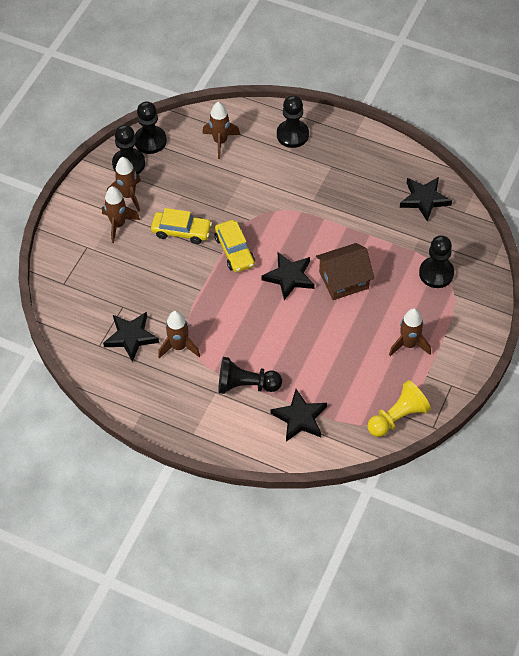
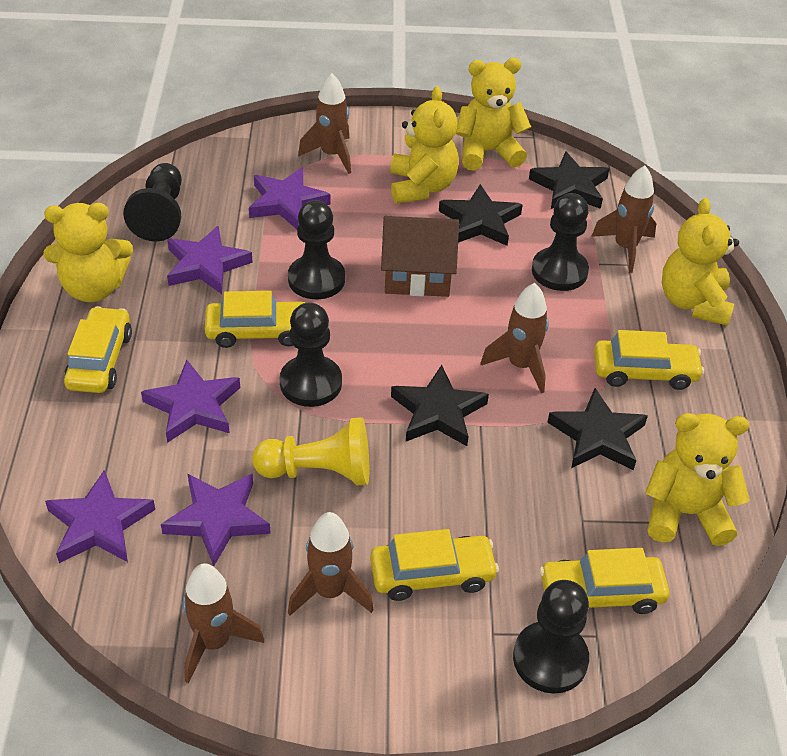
purple star: none = 0 -> [45,470,155,563] [141,360,240,443] [161,474,271,566] [167,226,253,294] [249,168,331,229] = 5
yellow car: [151,208,212,244] [215,220,255,272] = 2 -> [64,306,132,393] [205,291,305,348] [370,529,499,601] [540,548,669,614] [594,330,704,390] = 5
yellow teddy bear: none = 0 -> [44,203,133,302] [390,86,459,203] [456,58,531,171] [645,413,750,546] [662,198,739,326] = 5

